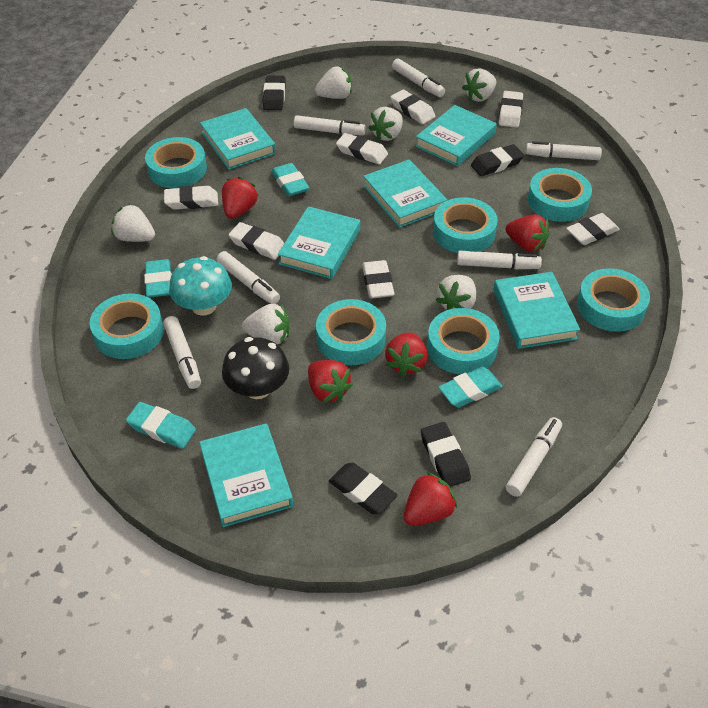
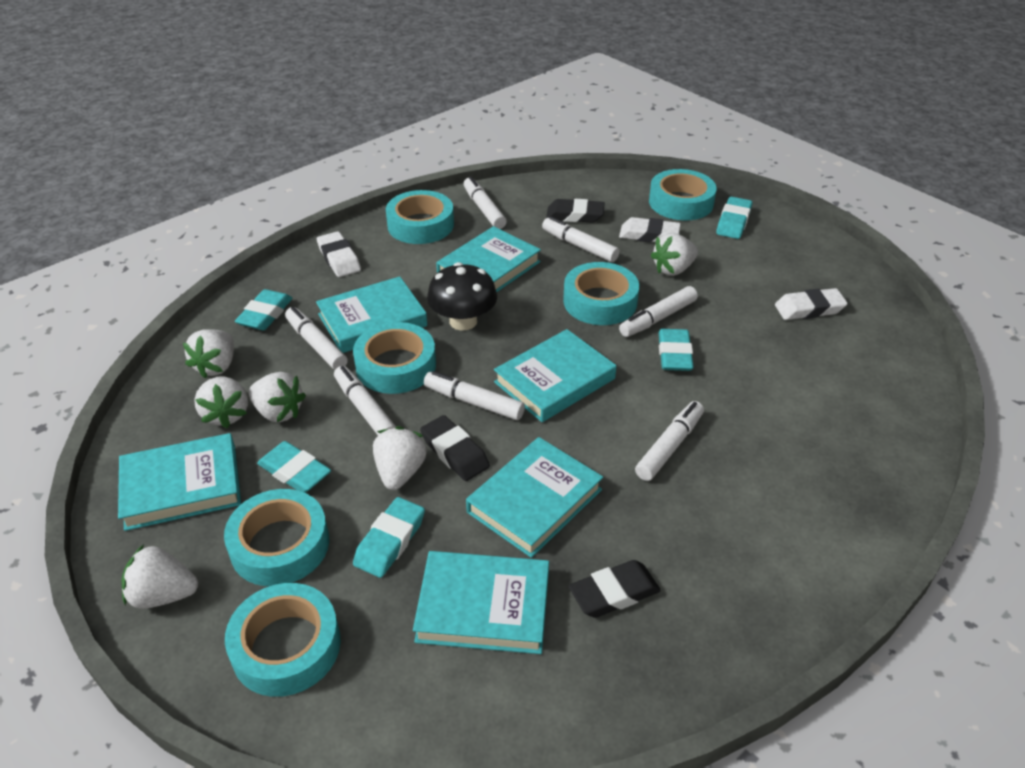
black eraser: [263,76,286,110] [329,463,397,514] [421,422,471,487] [471,144,524,176] = 4 -> [420,415,490,481] [546,199,605,223] [569,560,661,618] = 3
red strawberry: [222,177,258,219] [308,360,353,403] [385,333,428,377] [404,472,457,526] [506,214,549,252] = 5 -> none = 0
turquoise eraser: [126,402,196,449] [144,259,172,298] [271,163,309,196] [438,367,502,408] = 4 -> [235,289,292,330] [257,441,331,493] [353,497,425,578] [658,329,694,371] [716,197,752,239] = 5
turquoise mushroom: [169,256,232,316] = 1 -> none = 0
turquoise tape: [90,293,164,359] [145,137,207,188] [316,299,386,365] [427,308,500,375] [433,197,498,253] [528,168,592,222] [577,268,650,332] = 7 -> [224,489,329,586] [225,583,341,697] [353,322,436,394] [386,190,454,244] [563,262,639,325] [649,169,717,220] = 6
white eraser: [164,186,218,210] [229,222,284,260] [336,133,388,164] [362,260,395,299] [390,90,435,124] [499,91,523,128] [566,213,620,245] = 7 -> [317,231,361,277] [619,217,681,242] [775,288,848,320] = 3

